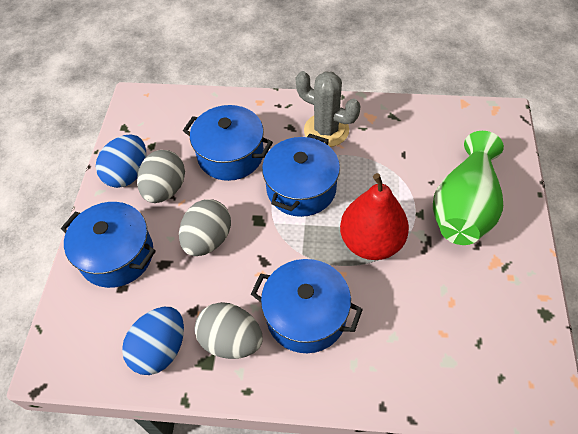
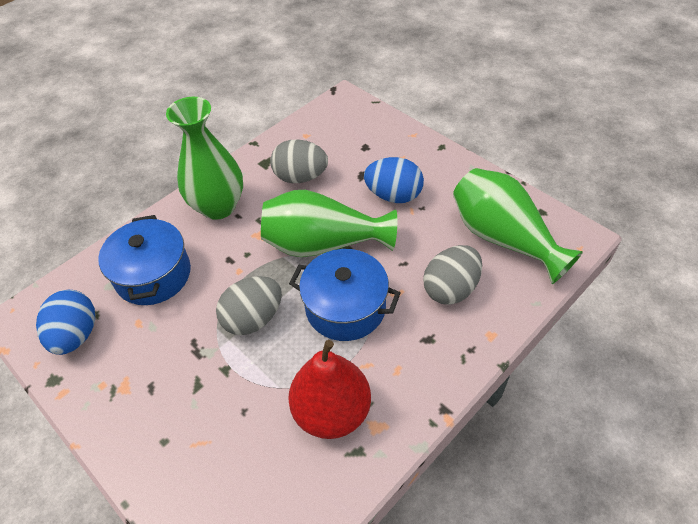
blue pot: [61,202,156,288] [183,105,273,181] [251,259,363,353] [262,134,340,217] = 4 -> [98,215,191,305] [289,249,400,341] = 2
green vase: [433,131,504,245] = 1 -> [166,97,243,220] [261,190,397,257] [453,168,583,284] = 3
grey cactus: [296,71,360,147] = 1 -> none = 0

